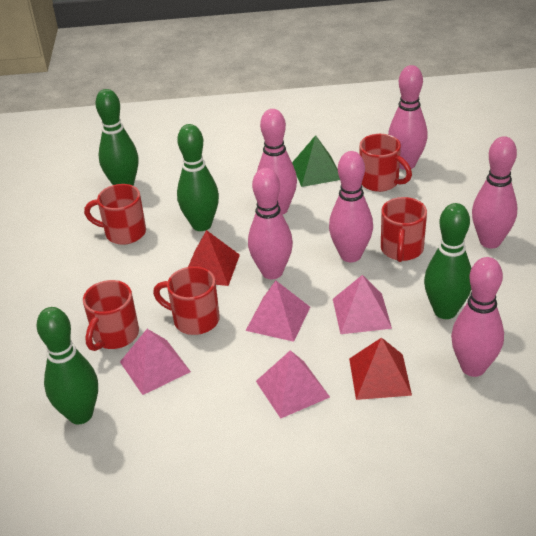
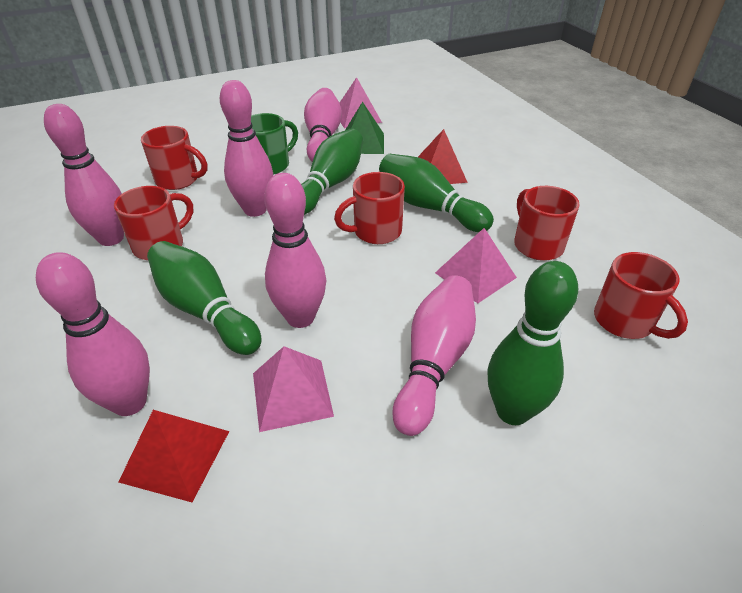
green mug: none = 0 -> [251,113,298,175] = 1
pink pyramid: [120,329,191,395] [246,280,310,342] [256,350,330,419] [333,275,392,334] = 4 -> [253,346,334,432] [340,77,382,128] [435,228,517,303] = 3

